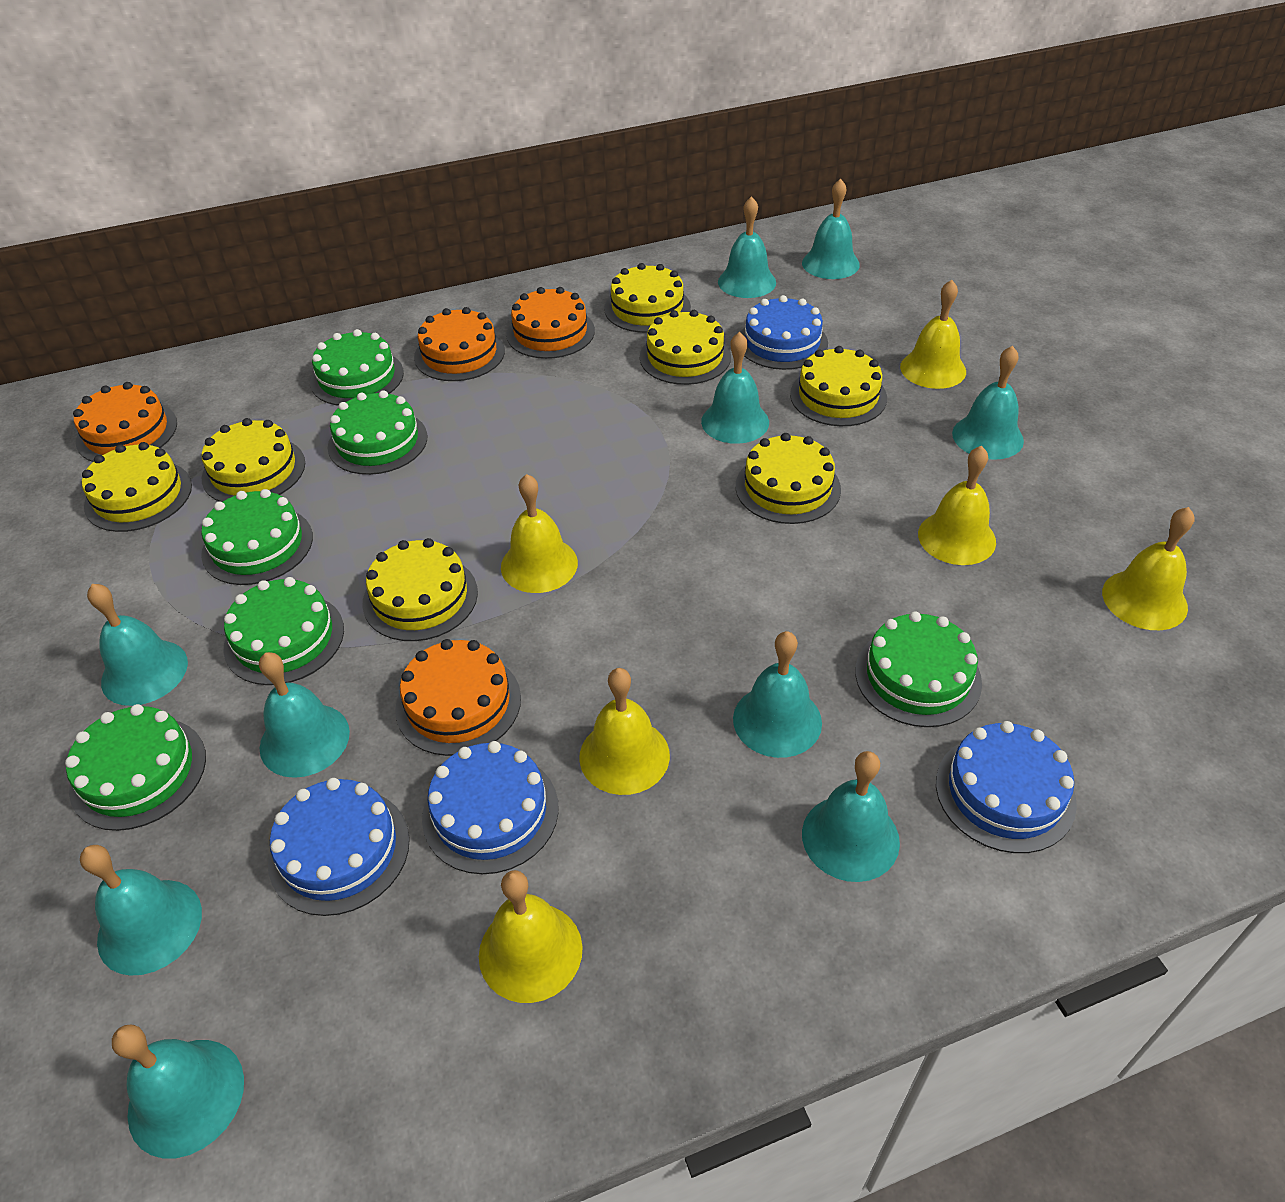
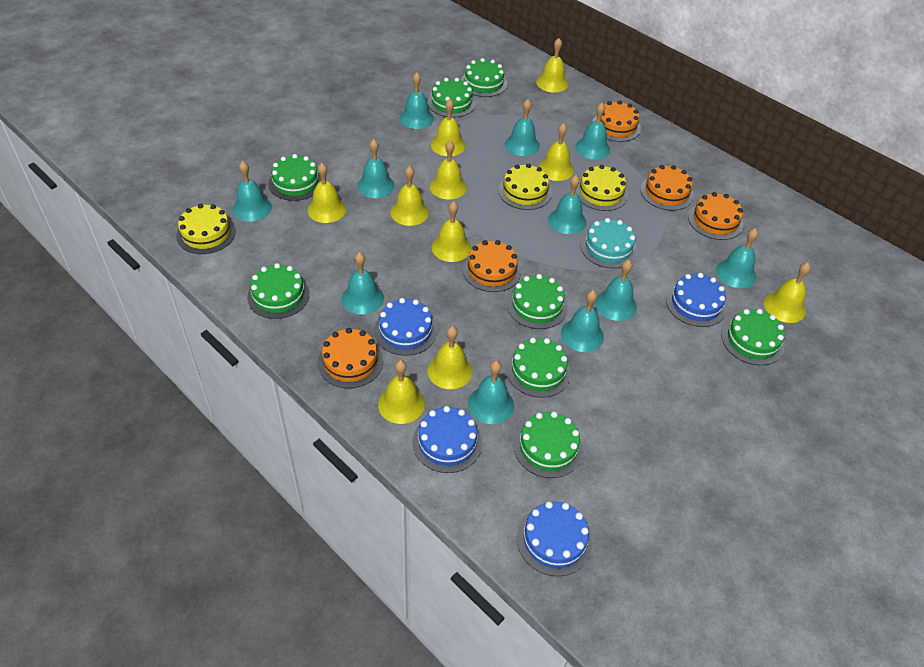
green cake: [65,704,206,831] [201,489,313,585] [223,577,344,685] [310,329,404,406] [328,390,427,475] [855,611,982,727] = 6 -> [247,263,310,319] [268,154,322,201] [428,78,476,118] [461,58,507,97] [506,338,571,398] [507,274,568,329] [513,411,583,478] [721,309,785,365] = 8
orange cake: [73,382,177,462] [395,639,521,756] [414,307,505,381] [506,287,595,359] = 4 -> [318,328,383,388] [463,240,521,292] [592,101,641,142] [640,165,694,211] [688,192,743,240] = 5
turquoise bell: [80,845,202,976] [87,584,188,706] [112,1024,244,1158] [259,652,350,778] [701,332,769,444] [718,196,776,298] [733,631,822,758] [802,179,860,279] [802,751,900,882] [952,346,1024,460] = 10 -> [232,161,272,222] [341,252,384,315] [357,139,395,198] [400,72,434,129] [468,360,514,424] [505,99,540,156] [548,175,586,234] [561,290,604,352] [575,103,610,160] [595,259,637,321] [716,228,758,288] = 11
turquoise cake: none = 0 -> [580,218,637,268] = 1
yellow bell: [479,870,583,1003] [501,474,578,593] [579,668,670,795] [900,280,966,389] [918,446,996,565] [1102,507,1195,630] = 6 -> [308,163,346,223] [378,360,425,424] [391,166,429,226] [428,326,473,389] [430,141,467,199] [431,99,466,156] [432,201,471,262] [536,38,568,93] [538,123,574,181] [764,262,811,323] = 10
yellow cake: [82,442,192,532] [202,418,305,502] [362,538,478,641] [604,263,691,333] [640,310,731,385] [736,433,841,524] [790,346,887,426] = 7 -> [176,204,236,254] [498,164,552,210] [575,165,628,211] = 3

